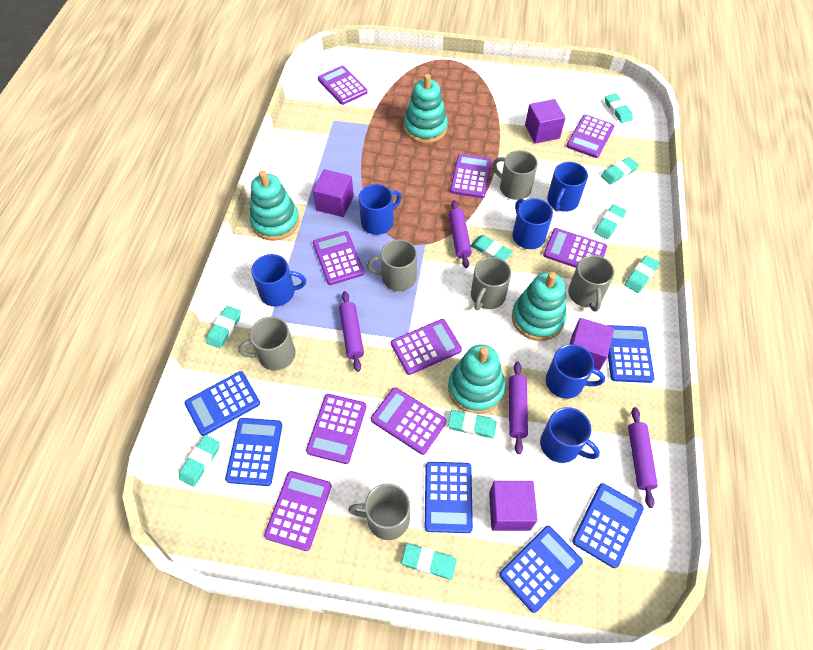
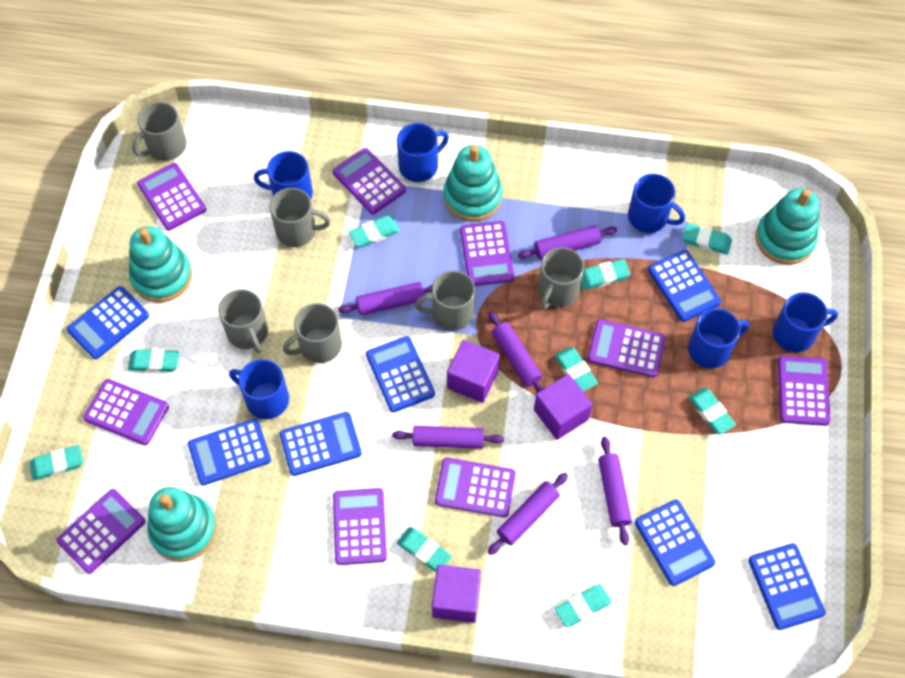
blue calculator: [185,371,260,436] [225,418,282,486] [425,462,473,533] [499,526,583,613] [572,483,644,568] [607,325,654,383] = 6 -> [67,286,149,359] [188,419,271,485] [280,412,362,476] [366,336,435,413] [635,500,715,586] [648,250,721,322] [748,543,826,630] = 7
purple cube: [313,169,354,217] [489,481,537,531] [525,99,566,144] [570,318,614,371] = 4 -> [432,565,481,623] [447,340,500,403] [534,374,593,440] = 3
purple rolling pin: [339,291,364,372] [449,200,472,268] [509,361,528,454] [628,407,658,508] = 4 -> [338,282,432,315] [392,426,504,449] [488,311,544,393] [488,473,568,555] [518,225,617,260] [598,437,632,545] = 6

